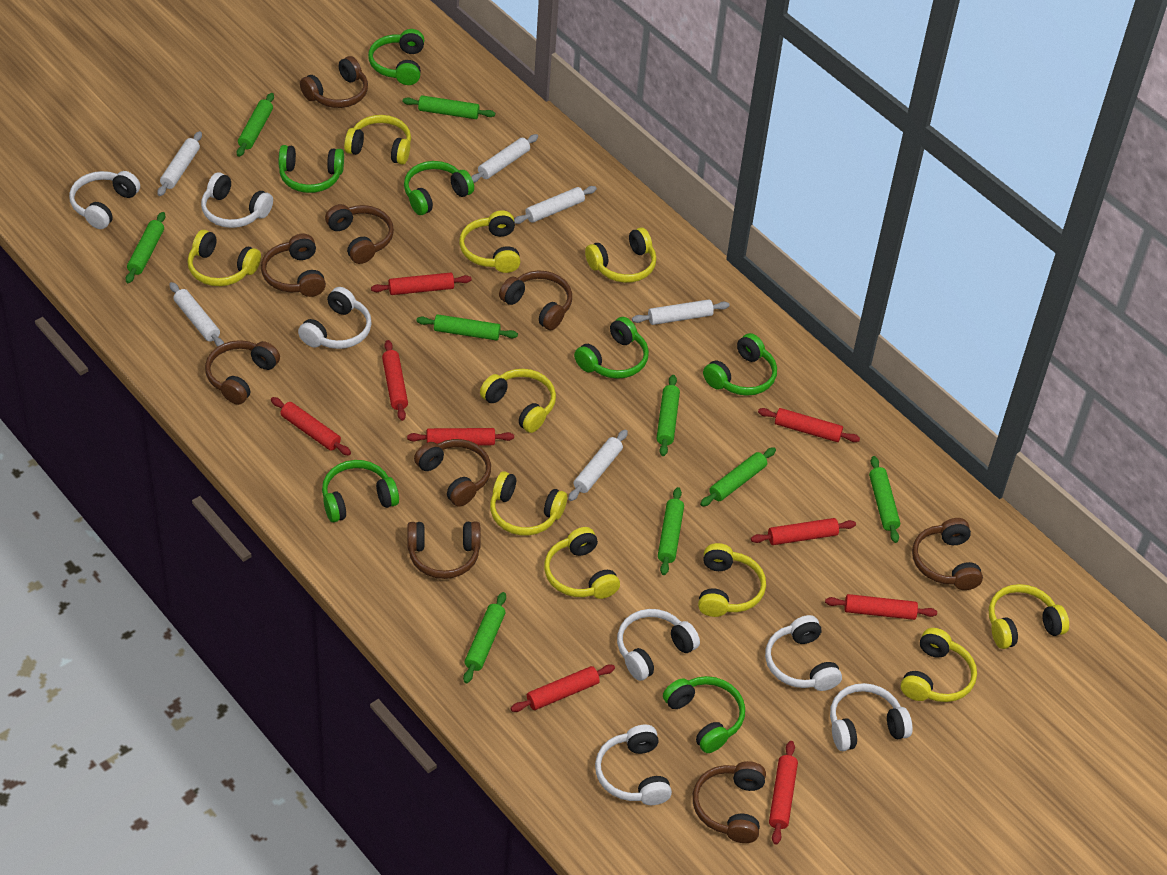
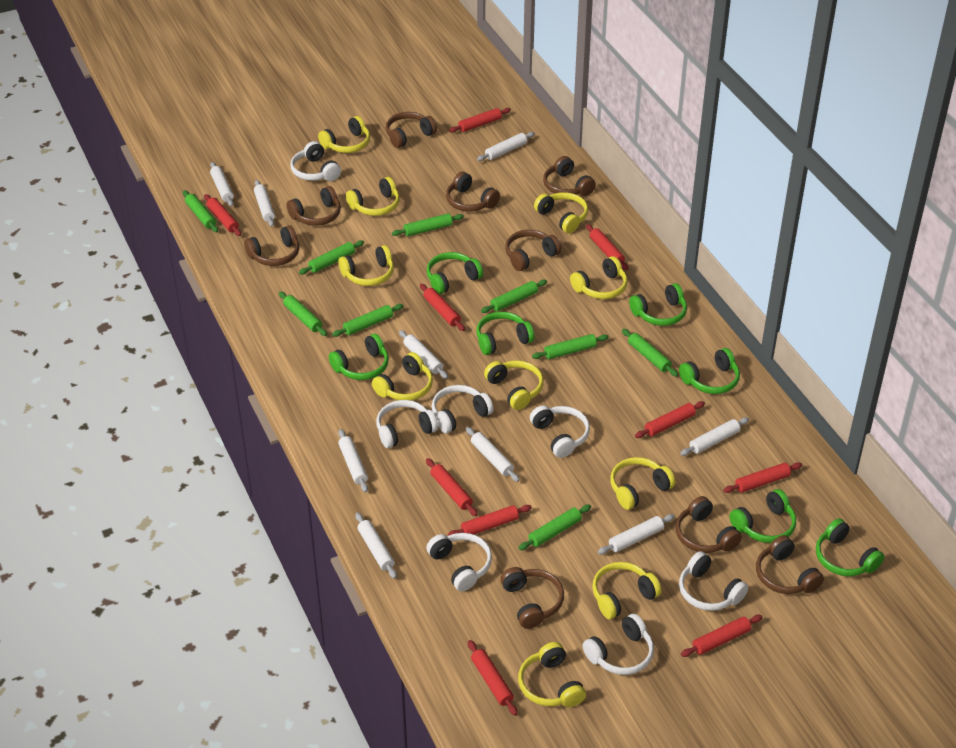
red rolling pin: [271,397,351,456] [371,272,472,295] [382,340,408,421] [407,428,514,445] [511,664,615,712] [751,518,856,545] [758,408,860,442] [769,741,798,845] [825,594,937,620] = 9 -> [204,194,241,236] [420,284,465,331] [426,458,478,516] [447,505,532,536] [449,108,511,132] [468,640,518,716] [586,224,629,270] [635,401,705,438] [681,615,763,657] [723,462,802,493] = 10
white rolling pin: [157,131,202,196] [169,282,224,347] [471,134,538,183] [514,186,597,224] [568,430,628,501] [632,299,730,325] = 6 -> [210,162,234,206] [254,180,275,227] [338,429,368,492] [355,512,397,579] [399,330,448,379] [466,427,520,482] [477,132,535,161] [598,514,675,554] [680,417,749,456] = 9

